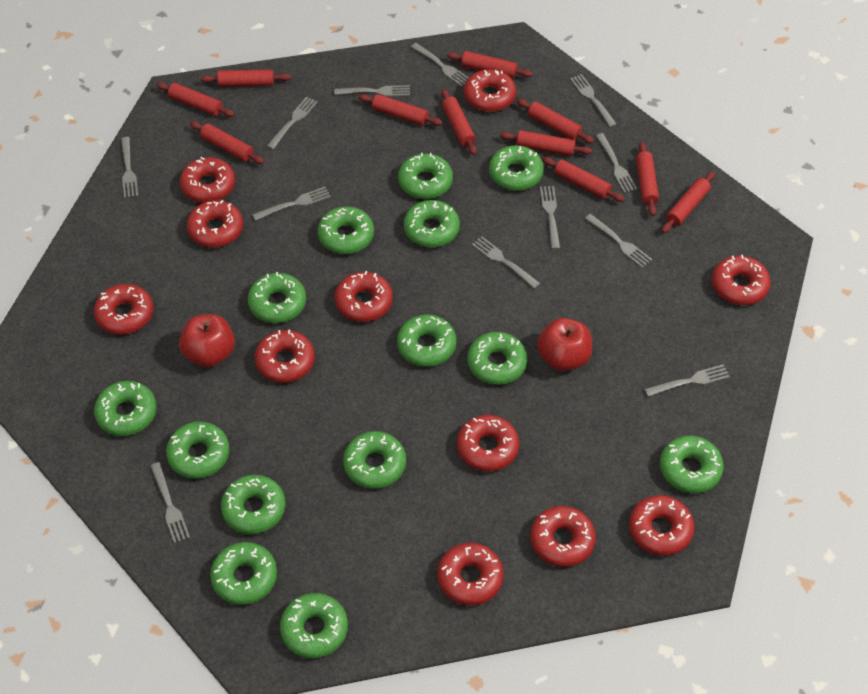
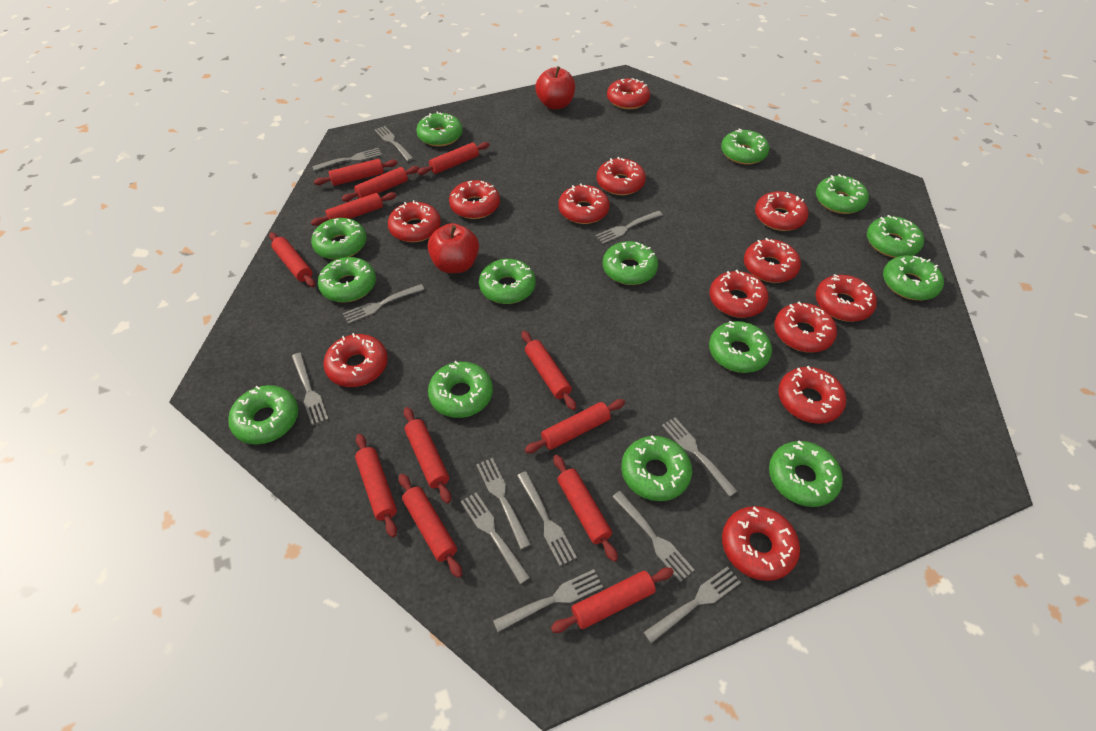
red donut: [94,284,153,335] [180,157,235,203] [187,200,243,248] [255,330,315,383] [335,271,393,322] [437,543,504,605] [457,415,519,472] [464,69,516,112] [530,506,596,567] [629,495,695,556] [712,255,771,305] = 11 -> [323,333,388,387] [388,200,441,242] [449,180,500,219] [558,184,610,224] [597,157,646,195] [607,78,650,109] [710,270,769,318] [722,506,800,581] [744,238,801,283] [755,191,809,231] [774,302,837,353] [778,366,846,424] [815,274,877,322] = 13
red rolling pin: [156,82,235,117] [190,121,264,164] [200,69,291,87] [358,94,443,126] [441,89,477,155] [447,51,533,78] [500,130,592,156] [517,99,594,144] [542,157,625,202] [636,142,659,216] [662,171,715,233] = 11 -> [269,232,315,287] [311,192,397,226] [314,159,398,186] [341,166,419,202] [355,434,397,537] [399,474,462,578] [404,407,451,503] [417,142,490,175] [521,331,576,410] [525,399,625,453] [551,568,674,633] [553,455,618,562] = 12

